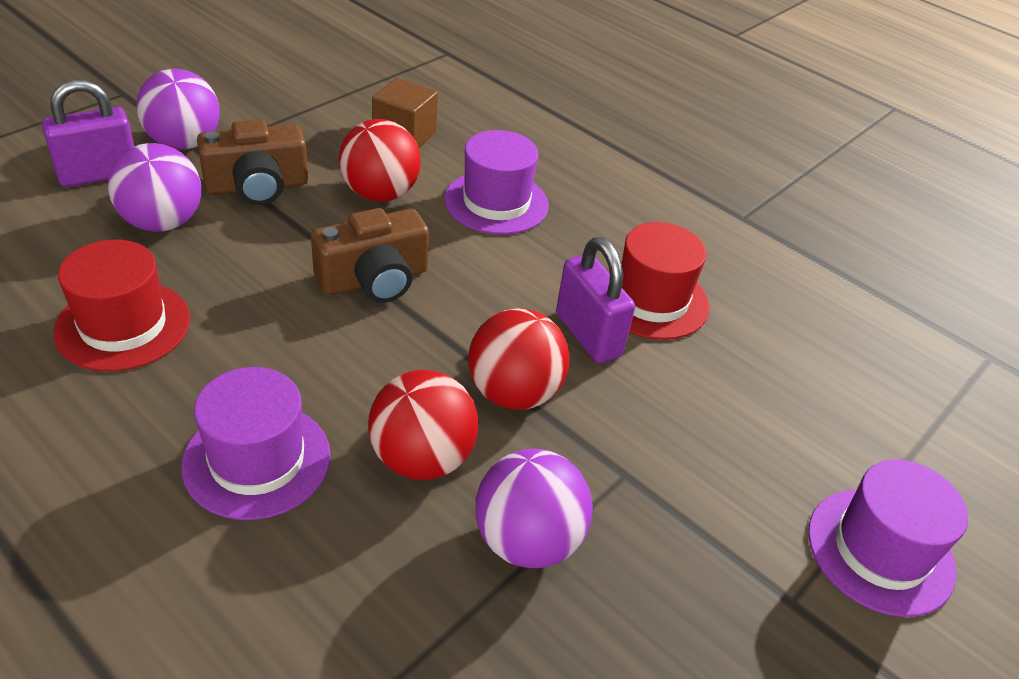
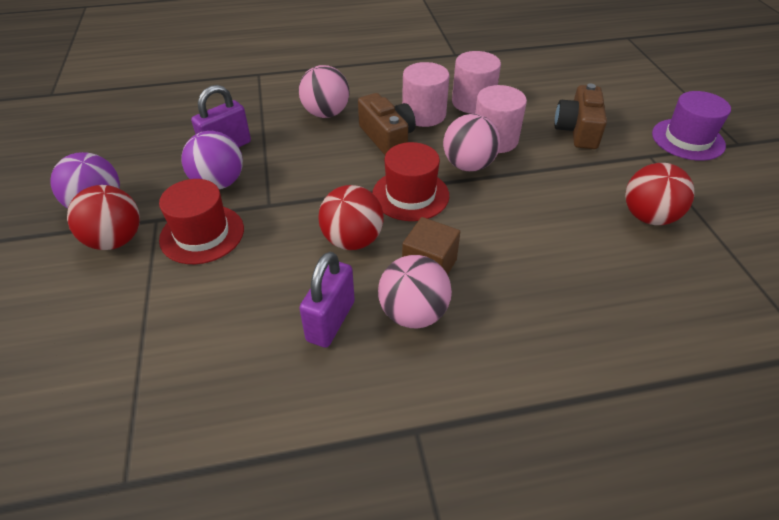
pink ball: none = 0 -> [299,65,349,118] [378,255,452,328] [443,114,500,171] = 3
pink cylinder: none = 0 -> [402,62,449,127] [452,51,501,114] [475,85,527,153] = 3
purple ball: [108,143,201,232] [136,69,220,150] [475,449,593,568] = 3 -> [50,152,120,209] [182,131,243,189] = 2
purple hat: [181,367,331,520] [444,130,549,235] [808,459,968,617] = 3 -> [652,91,731,161] = 1

